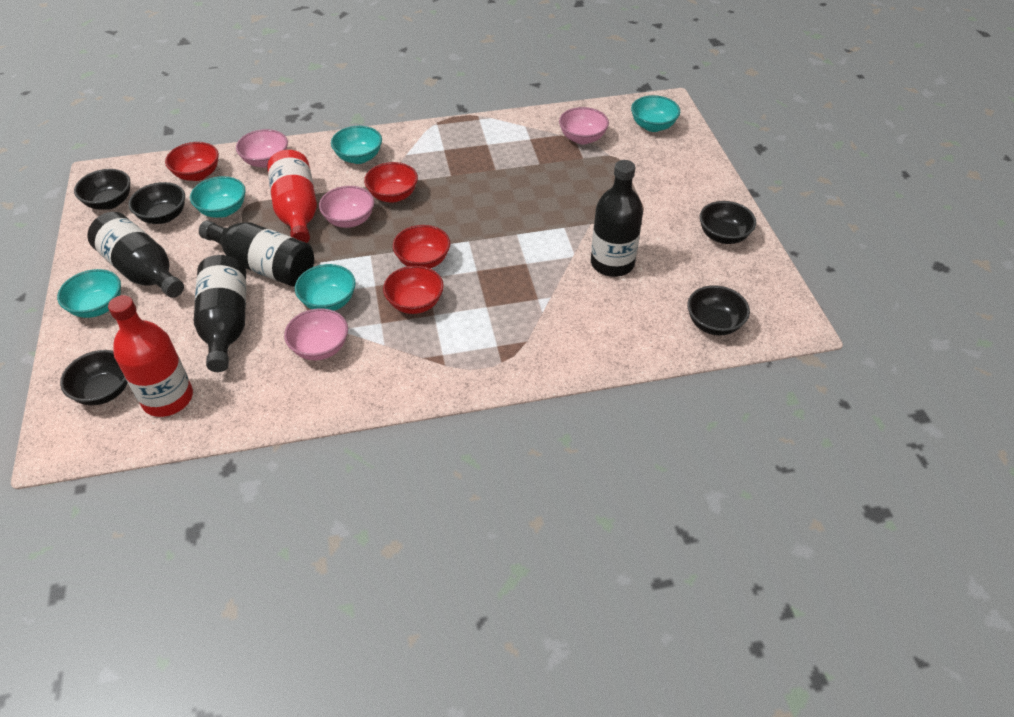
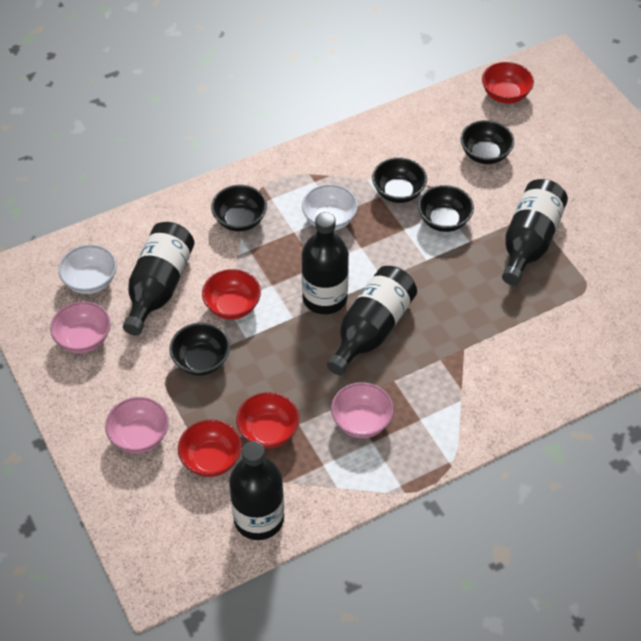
black bottle: [87,212,184,298] [194,255,246,372] [199,220,314,287] [591,160,643,277] = 4 -> [123,222,194,336] [229,441,284,540] [302,212,349,314] [327,266,417,375] [502,179,568,285] = 5
pink bowl: [236,129,288,168] [284,308,348,360] [319,186,374,228] [559,107,609,144] = 4 -> [50,301,111,353] [105,397,169,453] [331,382,394,438] = 3
red bottle: [108,295,193,417] [267,150,317,243] = 2 -> none = 0
turquoise bowl: [57,269,121,318] [190,176,246,218] [295,264,356,311] [331,126,382,164] [631,95,680,132] = 5 -> none = 0
white bowl: none = 0 -> [58,245,117,294] [302,184,358,231] = 2

